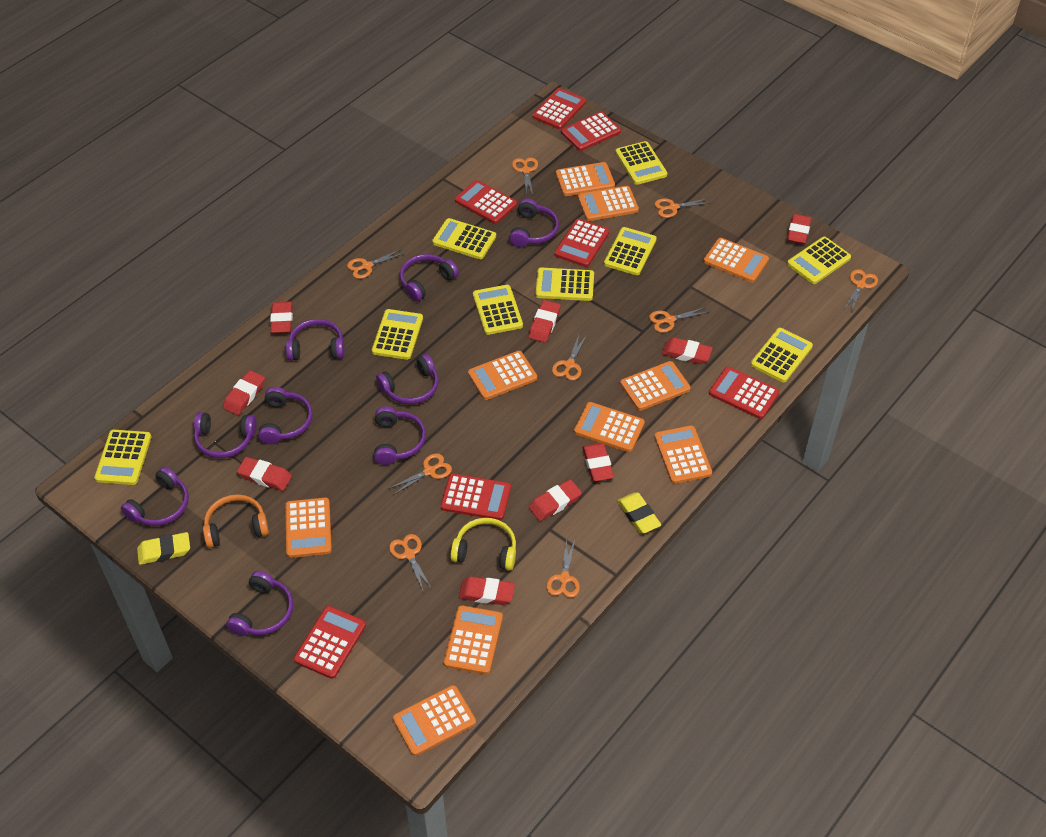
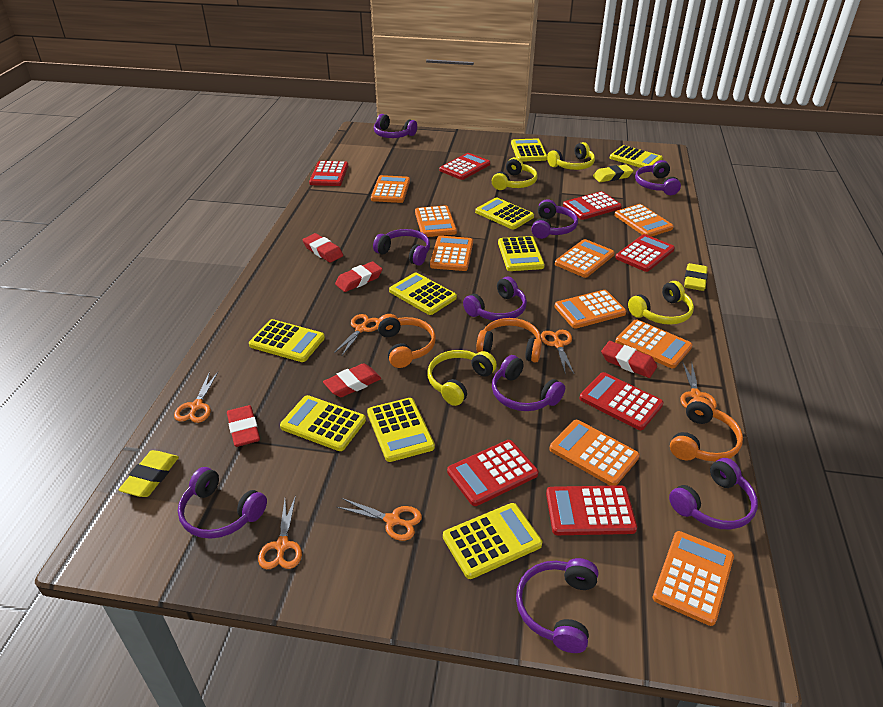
orange calculator: [285,498,332,558] [393,685,476,756] [444,605,503,674] [468,351,537,400] [556,162,615,196] [574,402,645,452] [578,186,639,221] [620,361,691,411] [654,425,712,484] [704,238,769,282] = 10 -> [371,175,410,203] [415,205,457,237] [430,236,473,271] [549,420,640,486] [555,239,615,278] [555,290,627,329] [614,204,674,237] [615,319,693,369] [653,531,734,626] = 9
orange headphones: [203,494,269,548] = 1 -> [377,314,436,368] [476,318,542,363] [670,397,743,461] = 3
orange scissors: [347,249,405,279] [389,453,452,495] [389,534,432,590] [512,157,538,195] [547,538,580,598] [552,335,587,380] [649,307,709,333] [655,198,709,218] [844,269,878,312] = 9 -> [174,371,218,423] [258,495,302,569] [334,314,378,355] [337,498,422,541] [541,330,574,374] [680,362,717,409] = 6
red eraser: [223,370,265,415] [237,457,292,491] [270,302,293,333] [459,577,515,605] [529,300,561,343] [529,479,582,521] [582,443,614,481] [662,337,713,364] [787,214,811,244] = 9 -> [227,405,260,447] [302,233,343,263] [323,363,381,397] [335,261,383,292] [601,341,657,378] = 5
yellow eraser: [137,532,190,565] [617,492,661,533] = 2 -> [119,450,179,497] [593,164,634,182] [684,263,708,291] = 3
yellow headphones: [450,518,516,571] = 1 -> [428,350,497,406] [492,157,538,190] [547,142,595,170] [628,281,694,325] = 4

